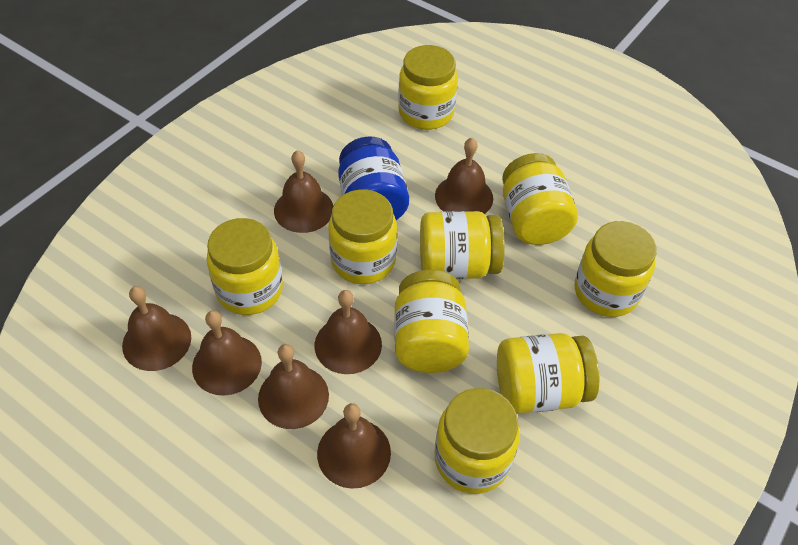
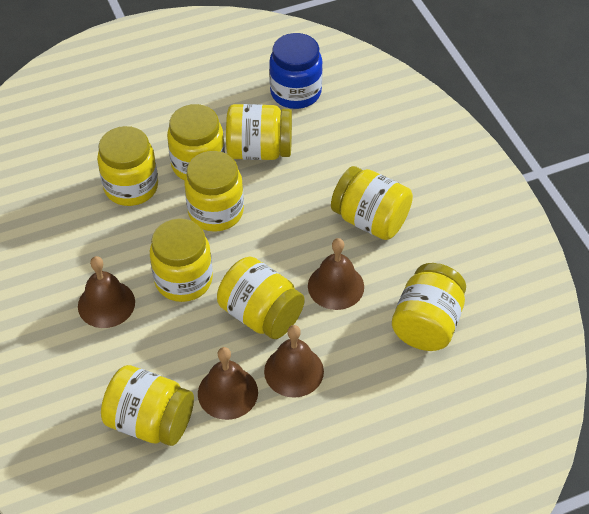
brown bell: [122,286,191,371] [192,311,262,396] [258,344,329,429] [274,150,333,233] [315,290,382,374] [317,403,391,489] [435,138,493,214] = 7 -> [78,256,135,328] [198,347,258,420] [264,325,324,398] [308,238,364,310] = 4

